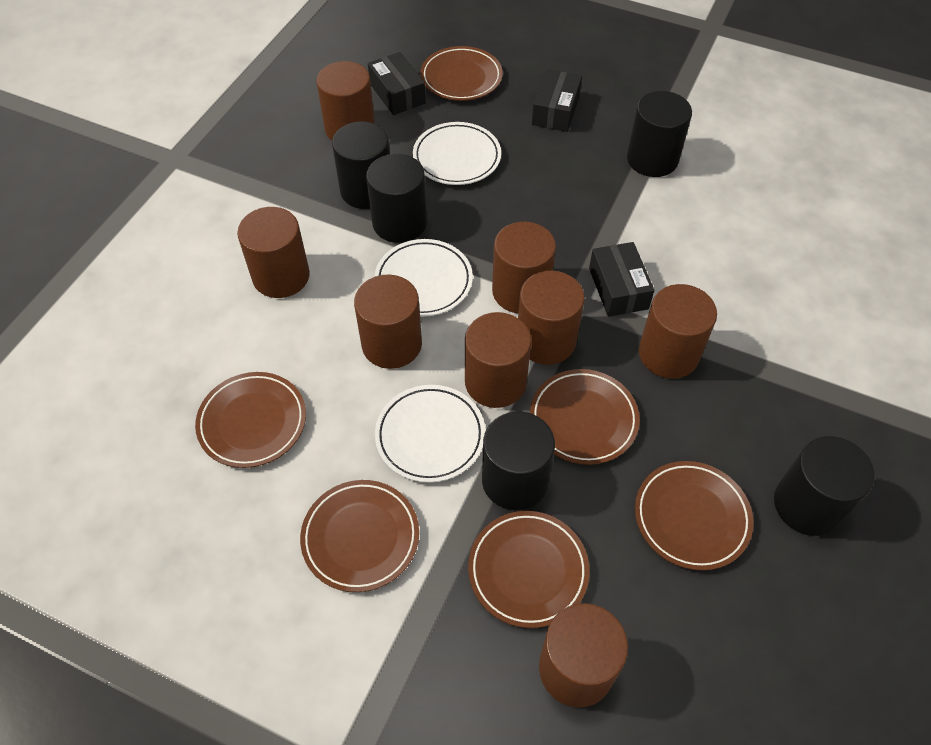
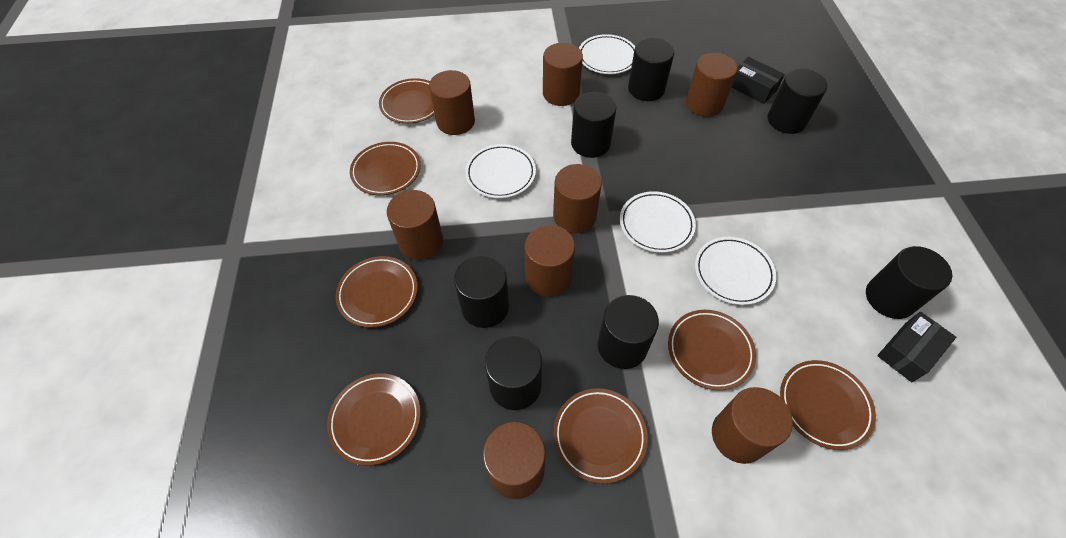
black box: [368,52,426,115] [532,69,582,132] [589,242,655,317] = 3 -> [731,57,785,104] [877,312,956,382] = 2
black cylinder: [332,121,390,209] [366,154,427,243] [482,411,555,510] [627,91,692,177] [774,436,874,536] = 5 -> [454,255,509,328] [485,335,542,410] [571,92,616,158] [598,295,659,369] [628,38,674,101] [767,69,827,134] [866,246,952,319] = 7
brown plate: [195,372,306,468] [300,480,419,592] [420,46,503,101] [468,511,590,628] [530,369,640,465] [635,461,753,571] = 6 -> [327,373,421,466] [335,256,418,328] [350,142,421,195] [379,78,435,124] [553,388,648,484] [668,310,756,390] [780,360,876,450] = 7
white plate: [374,239,473,317] [375,385,485,483] [413,122,501,185] = 3 -> [465,144,536,198] [579,34,635,74] [620,191,696,253] [695,237,776,305] = 4

